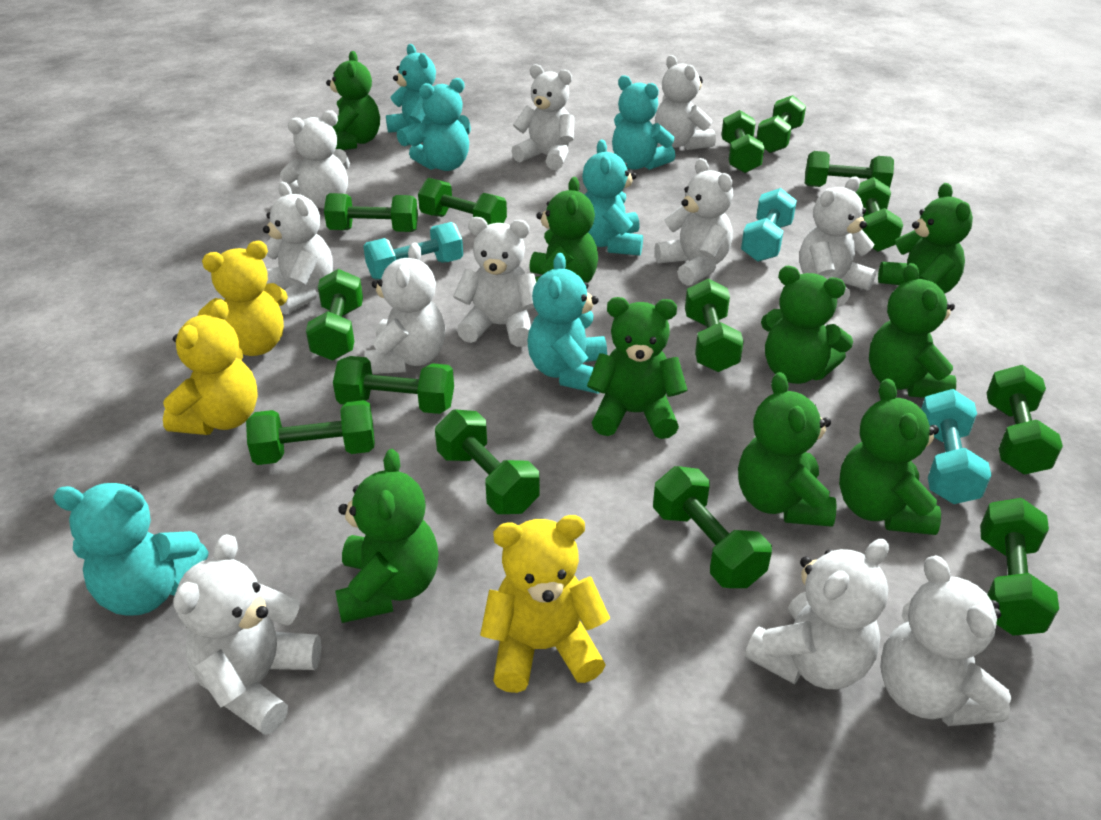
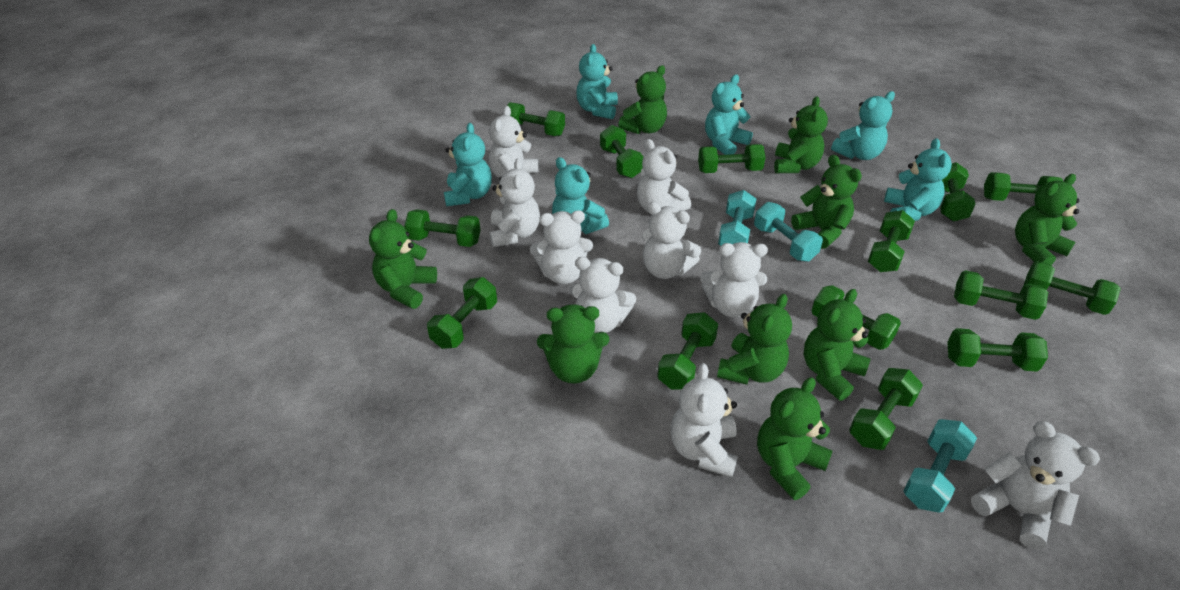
white teddy bear: [173,534,321,735] [263,182,333,315] [280,110,350,209] [365,243,445,374] [453,217,536,347] [511,64,574,170] [654,158,733,286] [655,55,716,150] [745,539,889,689] [799,176,876,308] [880,555,1011,726] = 11 -> [489,106,538,178] [490,158,540,247] [530,210,593,284] [570,257,636,333] [637,139,691,213] [642,202,701,279] [670,363,738,478] [701,242,768,318] [971,421,1100,549] = 9
yellow teddy bear: [163,299,258,435] [198,241,288,356] [480,515,610,693] = 3 -> none = 0

